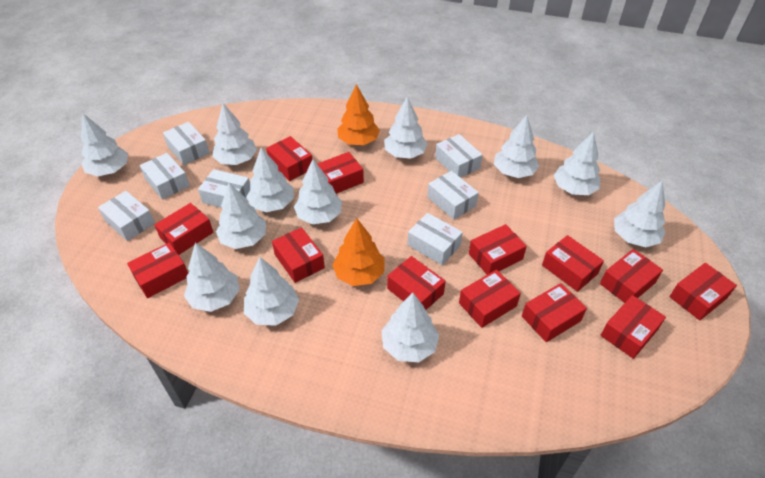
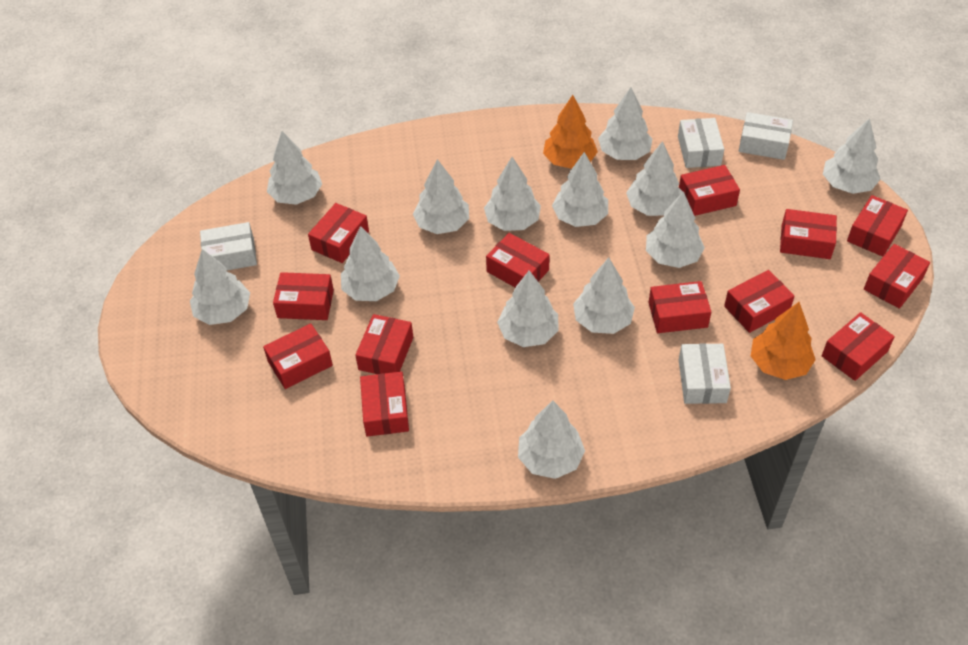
white box: [98,191,155,241] [140,153,190,200] [163,122,210,165] [198,169,250,208] [408,213,463,265] [427,171,479,220] [435,134,483,178] = 7 -> [200,222,257,270] [678,118,724,168] [679,343,731,404] [739,112,793,160] = 4
white tree: [81,113,128,177] [184,243,240,312] [212,103,257,165] [216,183,266,249] [244,257,299,326] [246,147,294,212] [294,159,342,224] [381,293,439,362] [384,97,428,159] [494,115,539,178] [553,131,600,195] [614,181,665,247] = 12 -> [190,249,250,325] [267,131,322,205] [341,226,400,301] [413,159,469,234] [484,157,541,231] [497,270,559,347] [518,400,585,479] [552,152,608,227] [573,257,635,334] [598,87,652,160] [626,141,683,216] [646,191,705,268] [823,118,881,194] = 13

